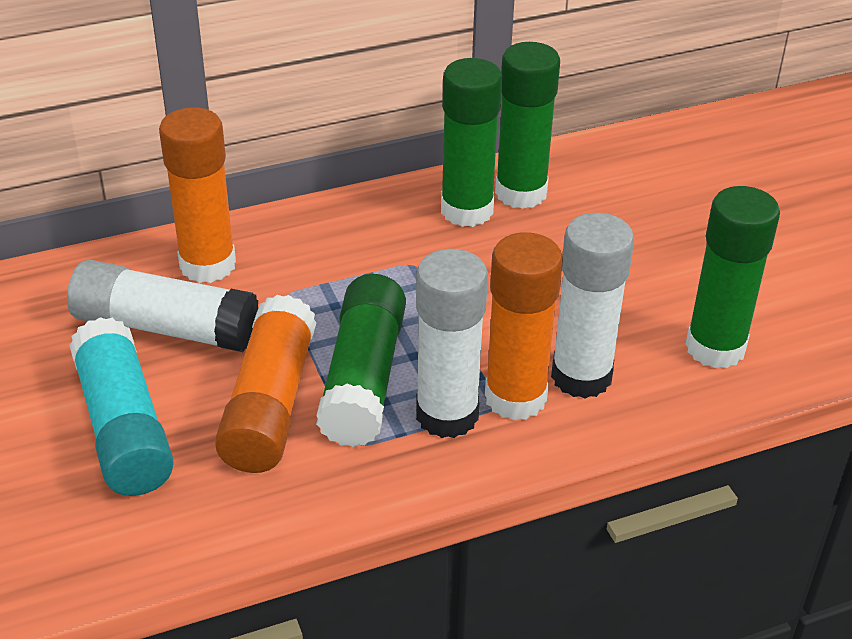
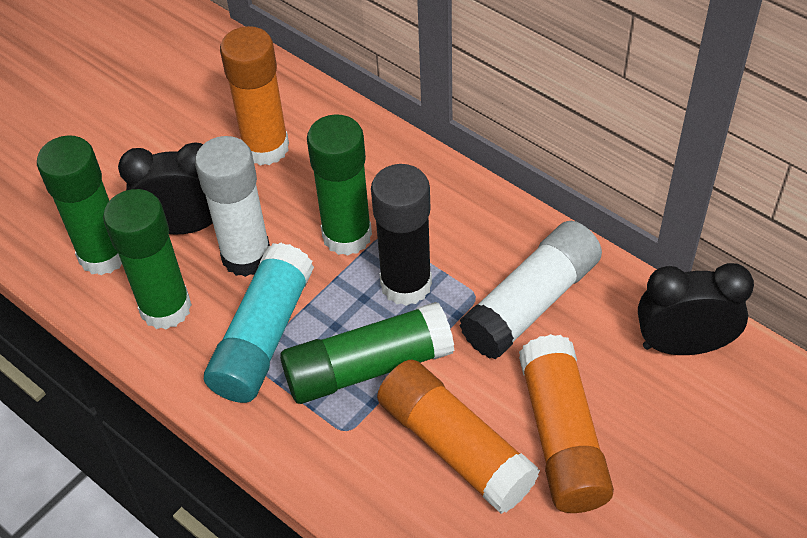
black clock: none = 0 -> [118,142,213,235] [638,263,754,355] = 2
black glue stick: none = 0 -> [371,164,432,306] = 1
white glue stick: [67,260,258,352] [416,249,488,438] [551,213,634,399] = 3 -> [195,136,270,277] [459,221,602,359] = 2

